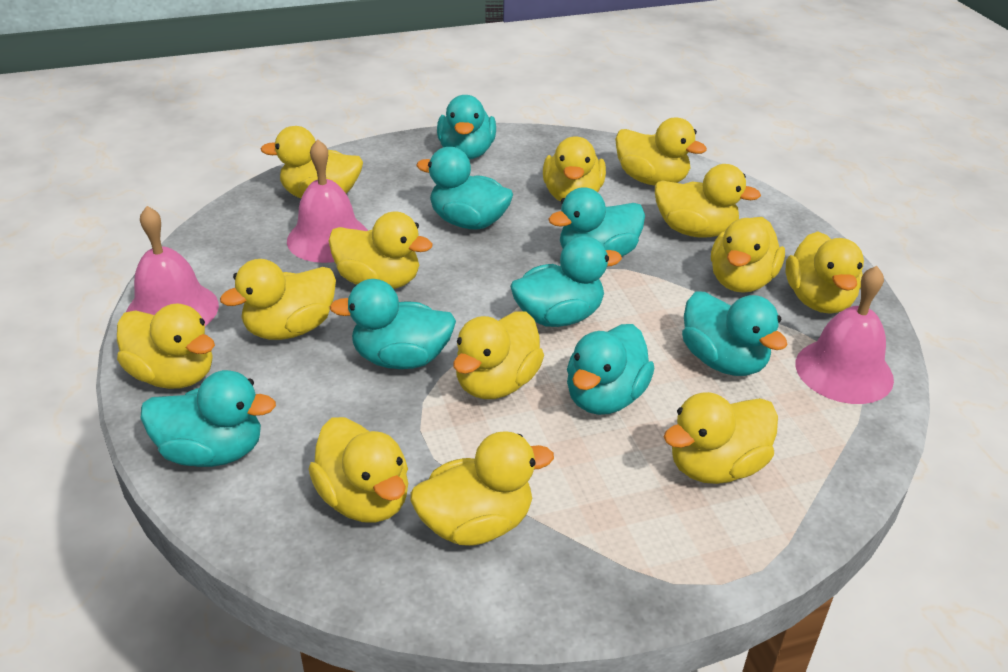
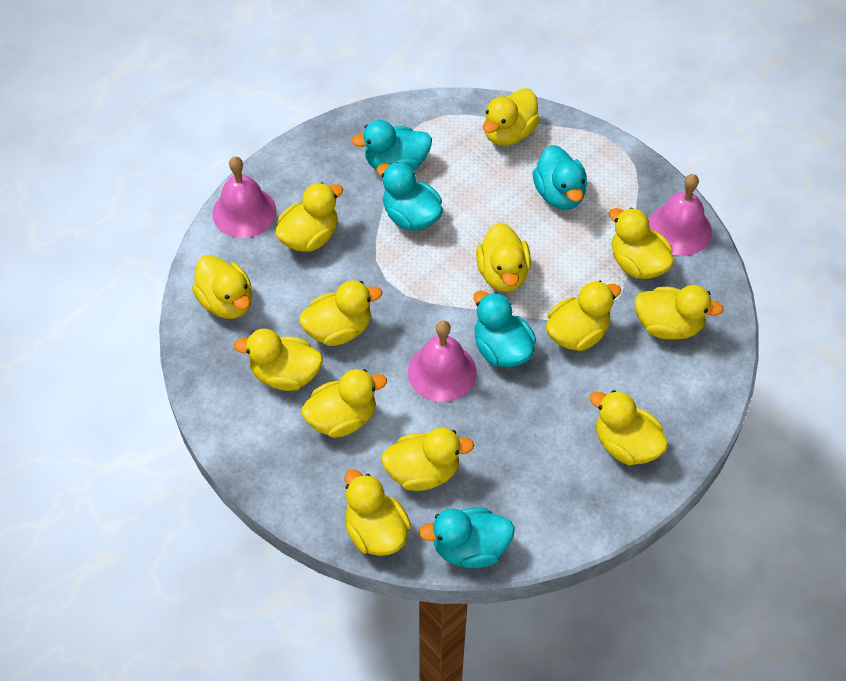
turquoise duck: [141,370,276,467] [329,279,456,369] [416,147,513,229] [437,95,496,159] [510,236,622,327] [549,187,645,257] [567,324,654,415] [682,291,788,376] = 8 -> [351,120,432,171] [377,162,443,231] [419,508,515,568] [474,290,536,367] [533,145,587,210] = 5

